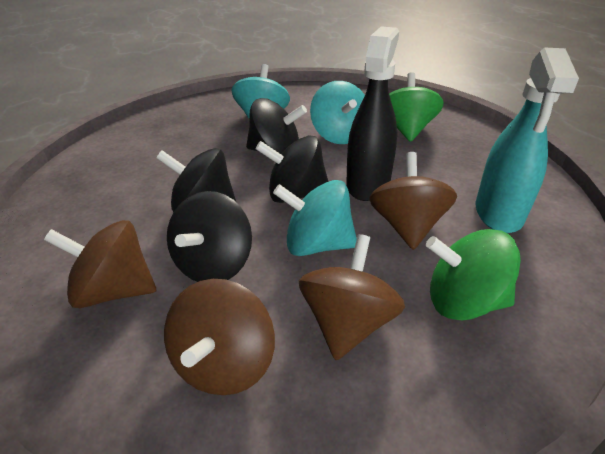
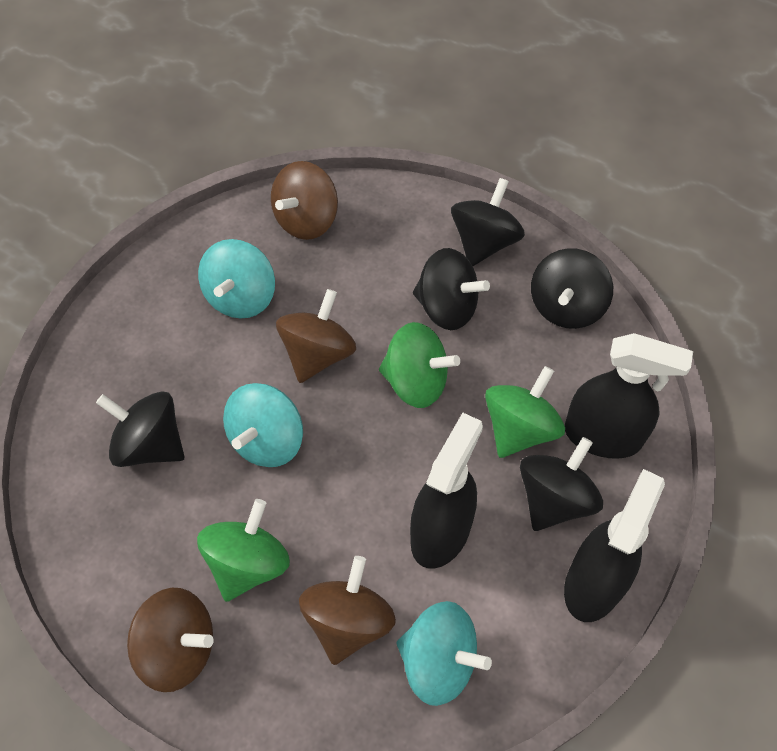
black spinning top: [156,148,237,212] [167,191,252,282] [246,98,307,154] [255,135,328,203] = 4 -> [96,391,185,467] [413,248,490,330] [451,178,525,266] [520,437,603,531] [531,248,613,329] = 5
black spray bottle: [346,26,399,201] = 1 -> [410,413,483,568] [564,469,665,622] [565,333,693,459] = 3
green spinning top: [389,72,444,142] [426,229,521,320] = 2 -> [197,499,290,602] [379,322,460,408] [485,366,565,458] = 3
turquoise spray bottle: [476,47,579,233] = 1 -> none = 0

